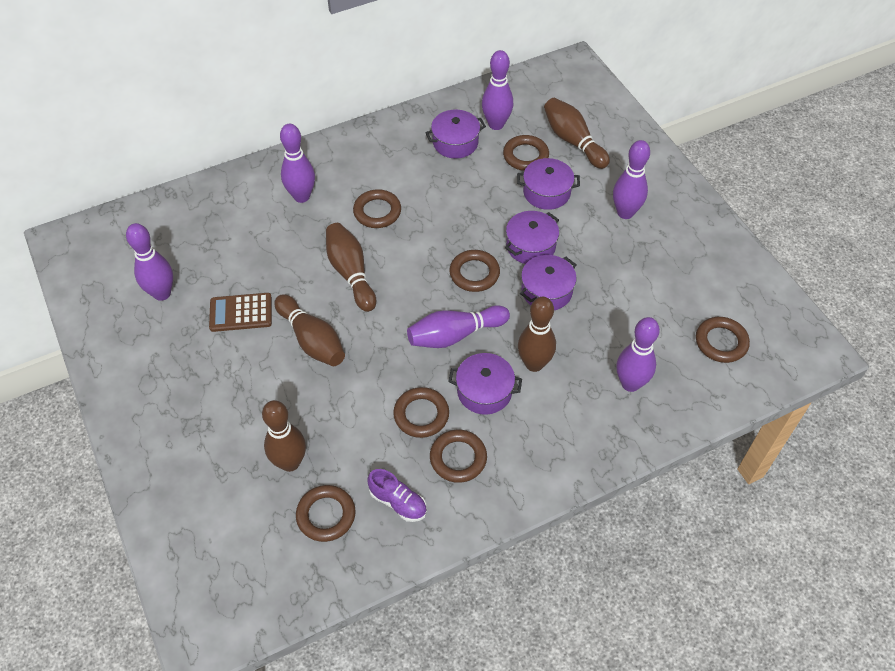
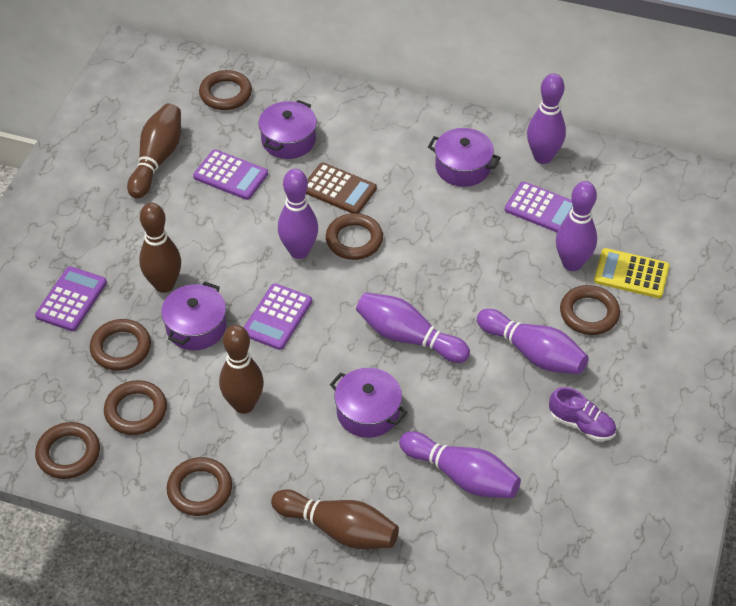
brown bowling pin: [262,400,306,472] [274,294,345,366] [326,223,376,312] [518,297,556,372] [544,98,610,169] = 5 -> [127,103,181,199] [139,203,181,293] [219,325,264,414] [271,489,399,549] = 4
purple calculator: none = 0 -> [35,266,107,331] [193,149,268,200] [244,283,312,350] [505,181,573,232] = 4
purple pot: [425,110,486,159] [448,353,522,415] [505,211,559,264] [517,158,580,210] [520,255,577,310] = 5 -> [161,282,226,350] [259,100,317,159] [330,368,407,438] [428,128,501,187] = 4
yellow calculator: none = 0 -> [594,248,670,298] = 1

